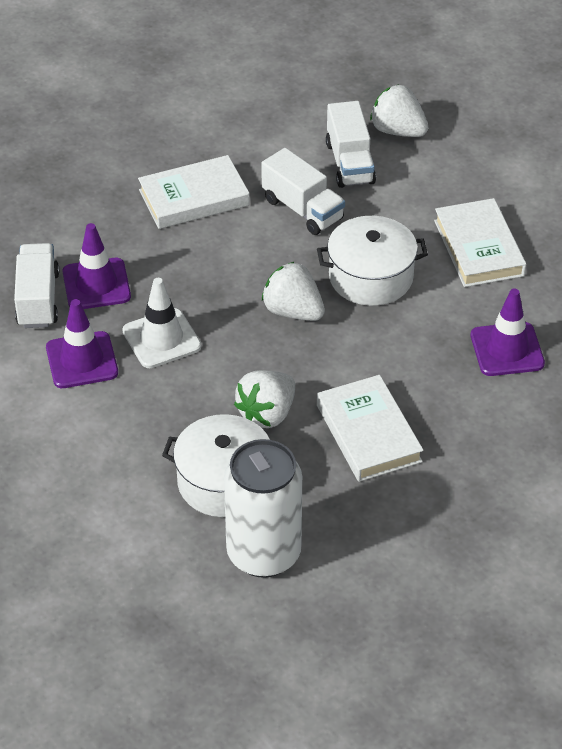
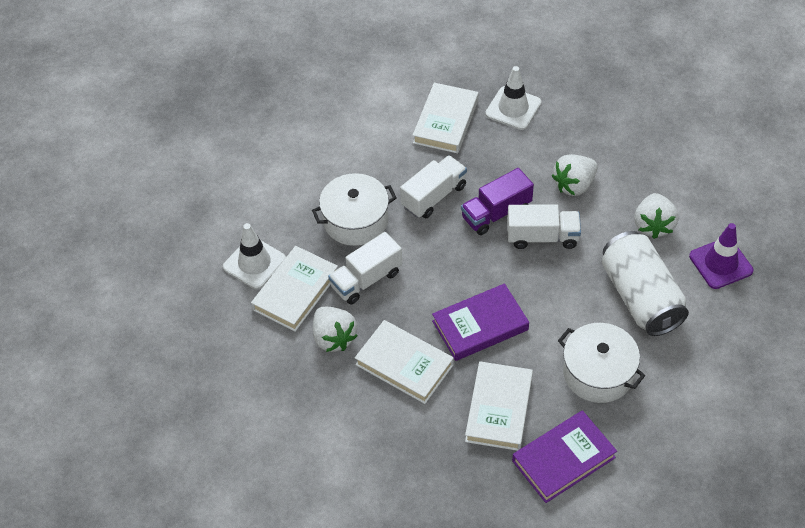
purple book: none = 0 -> [432,283,529,361] [512,410,617,503] = 2
purple traffic cone: [46,299,118,388] [63,223,131,309] [471,288,545,376] = 3 -> [689,223,753,289] = 1
purple truck: none = 0 -> [461,168,534,235] = 1
white book: [138,155,250,229] [317,375,424,482] [434,198,526,287] = 3 -> [251,246,338,332] [355,320,454,404] [413,83,478,154] [465,361,533,451] = 4
white traffic cone: [122,278,201,368] = 1 -> [223,223,286,289] [485,66,541,130] = 2

